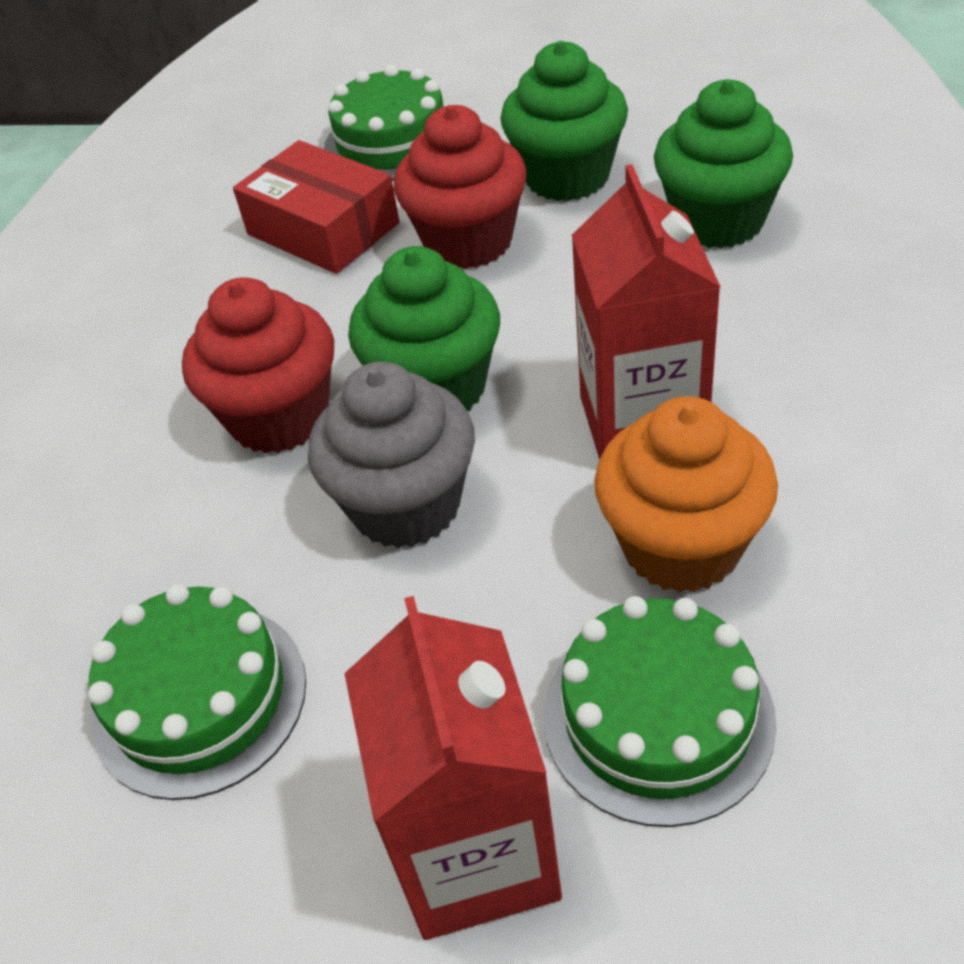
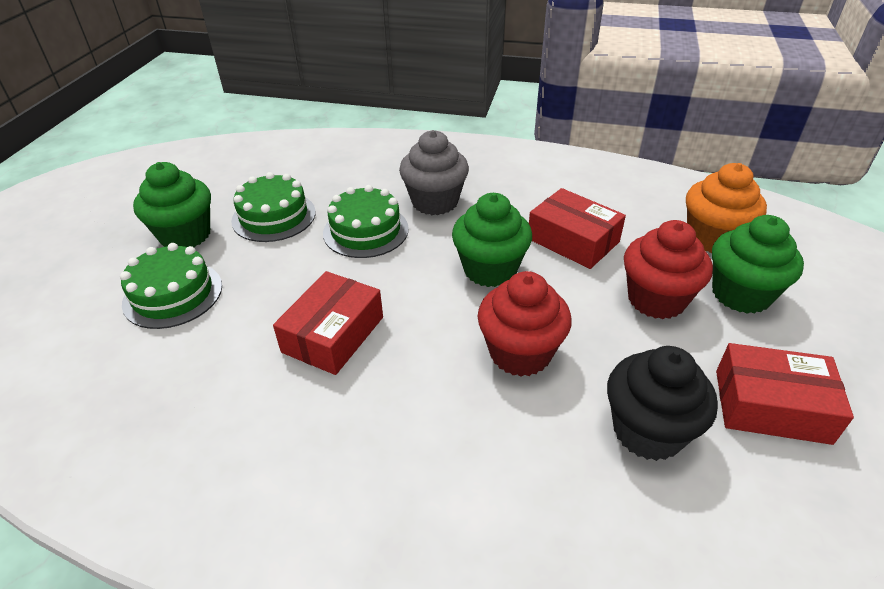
black cupcake: none = 0 -> [607,346,718,461] = 1
red box: [233,140,400,274] = 1 -> [273,271,383,375] [529,188,626,269] [716,343,854,445] = 3
red carton: [344,596,562,940] [572,164,721,460] = 2 -> none = 0

